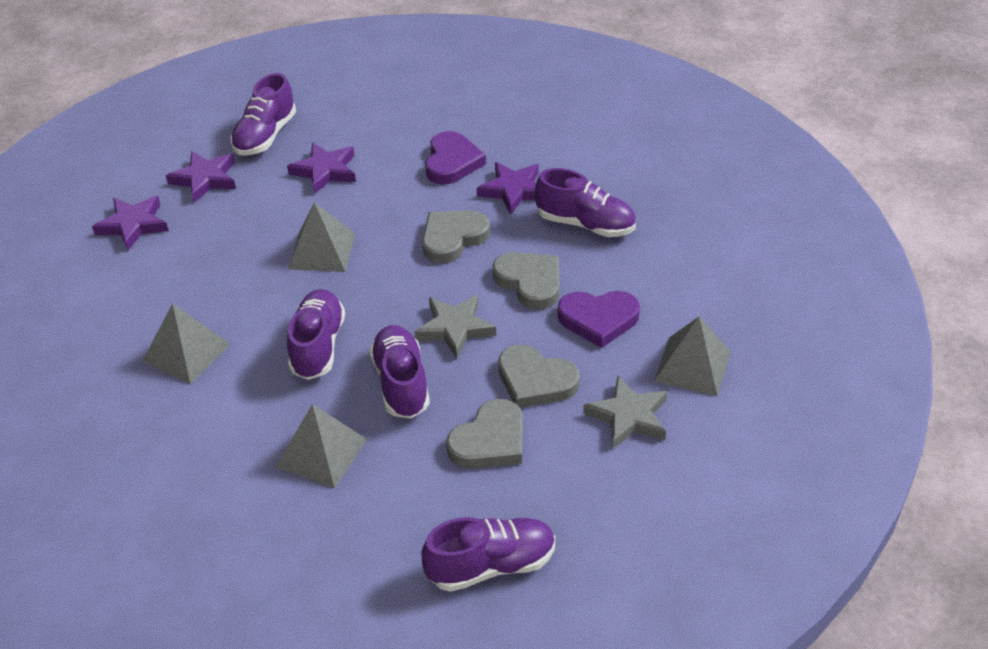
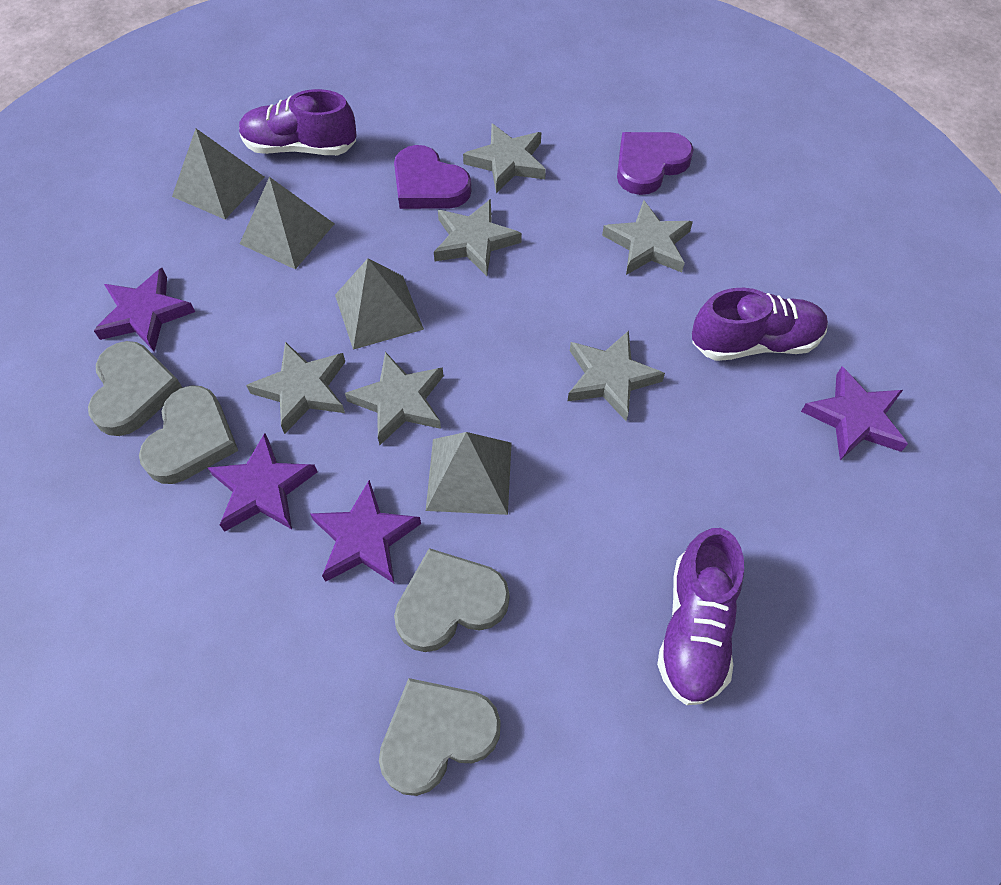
grey star: [414,295,496,359] [583,376,667,449] = 2 -> [246,342,345,434] [345,352,444,445] [434,199,522,276] [463,124,546,193] [567,330,665,421] [602,200,693,275] = 6
purple shoe: [230,73,296,155] [287,289,345,380] [369,325,430,418] [421,517,555,592] [535,168,636,237] = 5 -> [239,89,357,155] [657,528,744,705] [692,288,828,361] = 3

